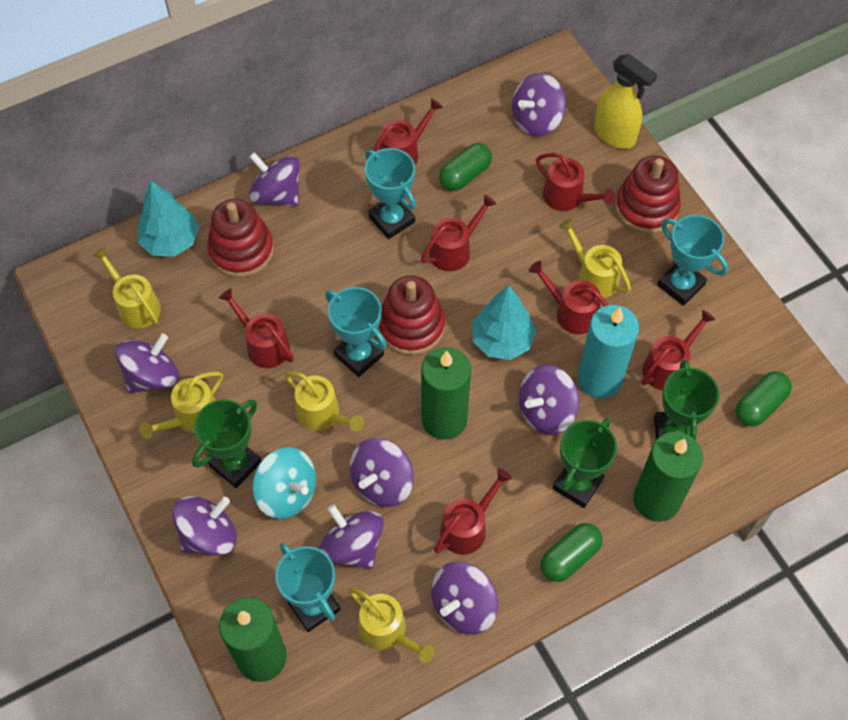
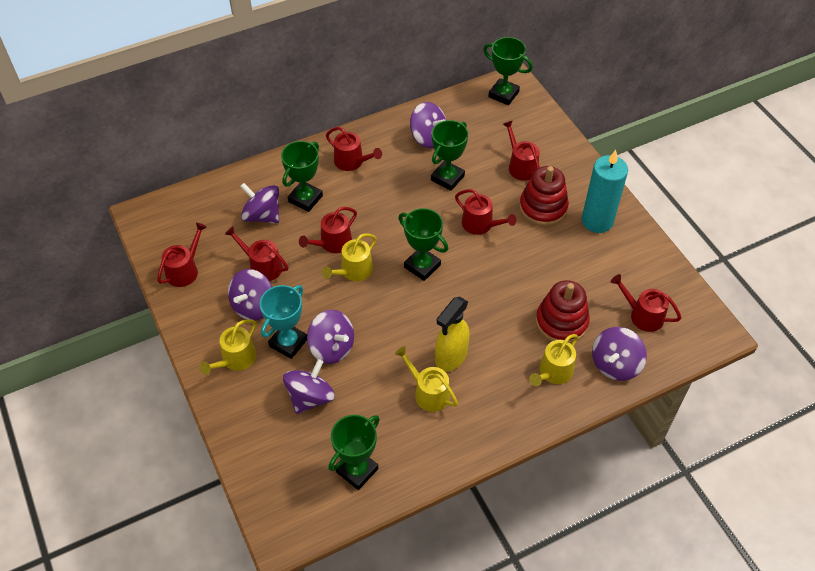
green candle: [219,597,287,682] [421,347,471,440] [633,432,703,522] = 3 -> none = 0
green capsule: [439,143,492,191] [541,523,603,582] [736,371,792,427] = 3 -> none = 0
green trophy: [192,399,261,488] [552,417,617,508] [654,360,720,440] = 3 -> [281,141,323,212] [328,415,380,490] [398,208,448,281] [431,120,468,191] [483,37,533,105] = 5
purple spinning top: [115,333,179,394] [172,496,237,555] [249,152,300,207] [319,504,384,569] [350,438,414,507] [431,562,498,635] [512,73,566,137] [519,365,579,435] = 8 -> [228,269,272,321] [240,183,279,223] [283,359,335,414] [307,310,354,364] [410,102,446,148] [592,327,647,381] = 6
red stacking toy: [207,199,274,278] [378,275,445,355] [615,155,681,234] = 3 -> [519,166,569,226] [536,280,590,343] = 2
turquoise spinning top: [252,447,316,519] = 1 -> none = 0
turquoise tree: [138,181,199,257] [472,285,536,360] = 2 -> none = 0
turquoise trophy: [275,543,340,632] [325,287,387,377] [365,148,416,239] [657,215,728,306] = 4 -> [260,285,307,359] = 1
yellow watering can: [92,247,161,329] [139,372,223,439] [285,372,364,432] [348,588,435,663] [558,218,631,298] = 5 -> [200,319,256,375] [322,233,376,281] [395,346,458,412] [529,334,578,386] = 4

